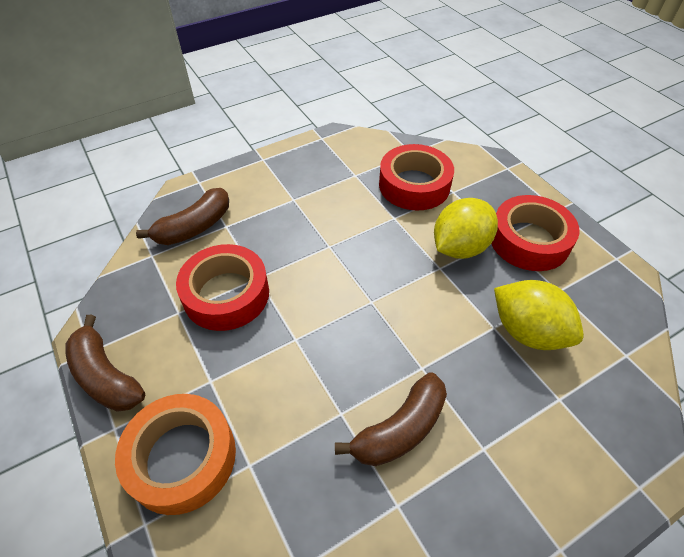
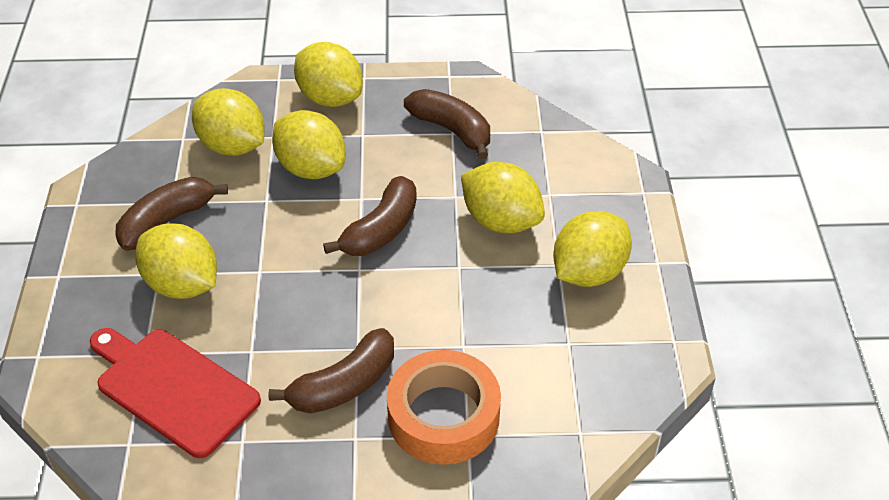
brown banana: [65,314,145,412] [136,188,229,245] [335,372,447,466] = 3 -> [115,177,228,251] [268,328,394,414] [323,176,417,256] [404,89,490,159] = 4
red cutting board: none = 0 -> [90,328,261,458] = 1
red tape: [176,244,269,331] [379,144,454,211] [491,195,579,271] = 3 -> none = 0
yellow lemon: [434,198,498,259] [494,280,584,350] = 2 -> [135,223,217,299] [192,88,265,156] [272,110,345,179] [294,42,363,107] [461,162,545,233] [553,211,632,287] = 6

